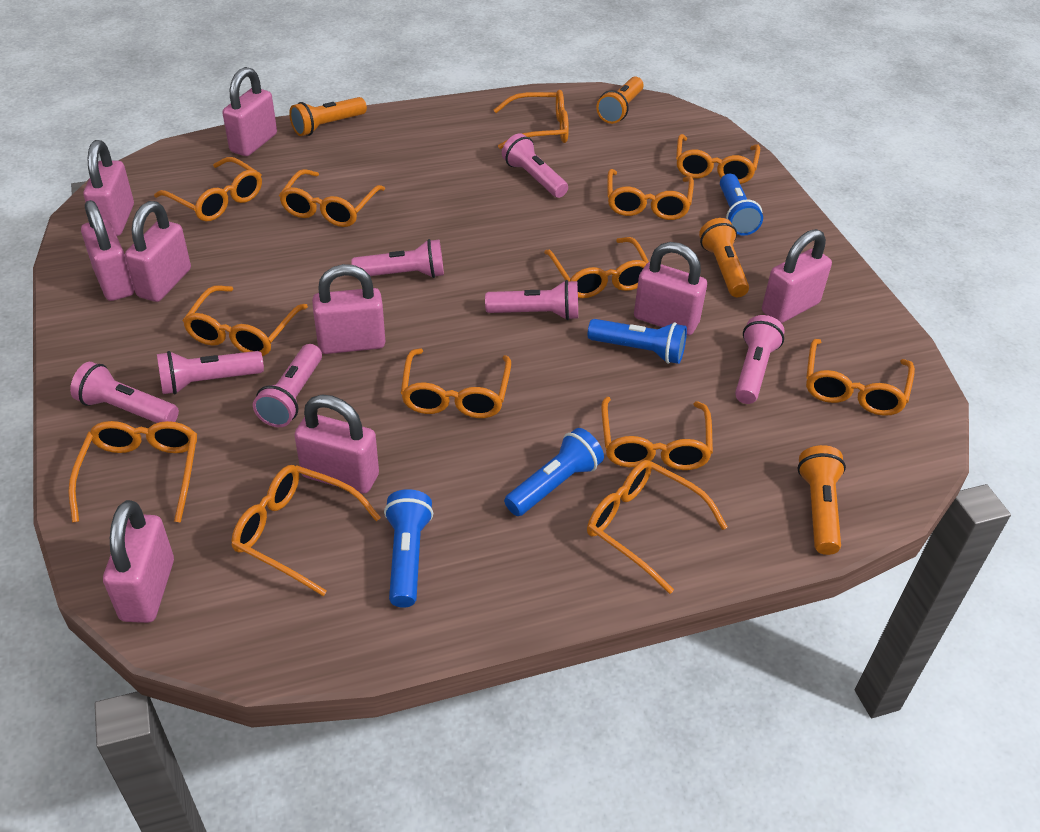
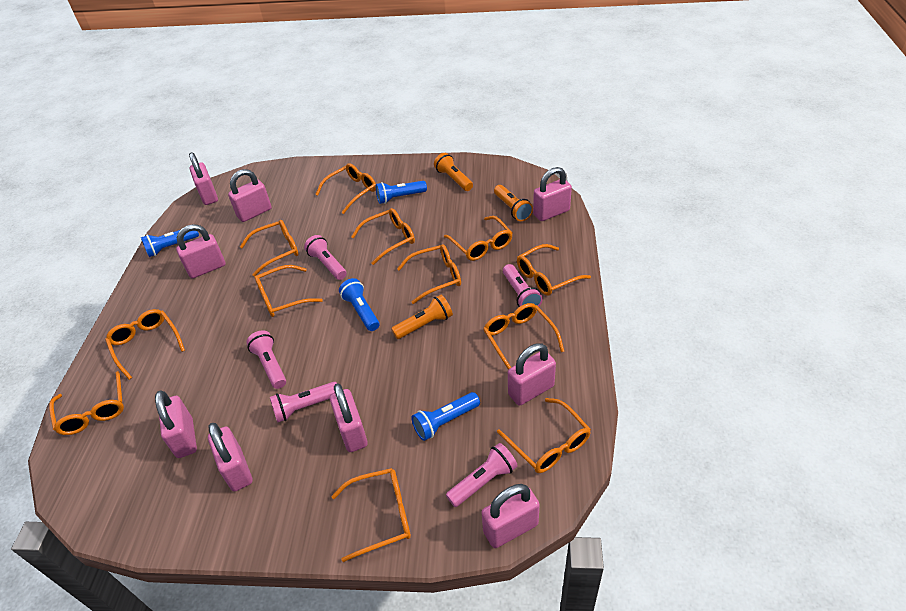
orange flashlight: [289,97,367,136] [596,76,644,124] [699,218,749,297] [797,445,846,555] = 4 -> [391,295,453,339] [434,153,473,191] [494,185,533,221] = 3
orange glasses: [68,421,197,523] [154,157,262,221] [183,285,308,356] [232,465,381,596] [279,169,385,227] [401,348,511,418] [494,90,569,149] [544,237,649,298] [587,460,728,594] [601,397,713,470] [607,169,694,220] [676,134,760,184] [806,339,915,416] = 13 -> [49,371,124,435] [105,309,185,380] [240,220,299,276] [254,265,323,317] [315,163,376,214] [331,468,411,562] [351,208,415,265] [397,244,461,304] [444,216,512,261] [483,303,564,370] [497,398,591,473] [517,244,591,296] = 12
pink flashlight: [70,362,179,423] [157,351,264,394] [253,344,322,427] [351,239,444,278] [485,280,578,320] [502,133,568,198] [735,315,785,404] = 7 -> [246,330,286,389] [270,382,337,422] [304,235,347,280] [446,443,518,507] [503,264,543,307] = 5

